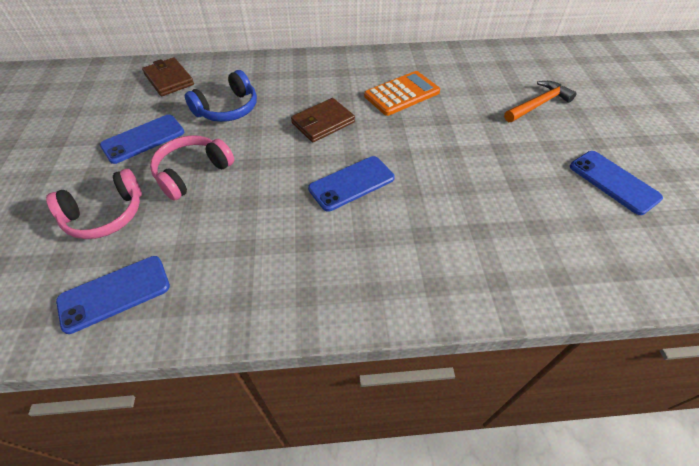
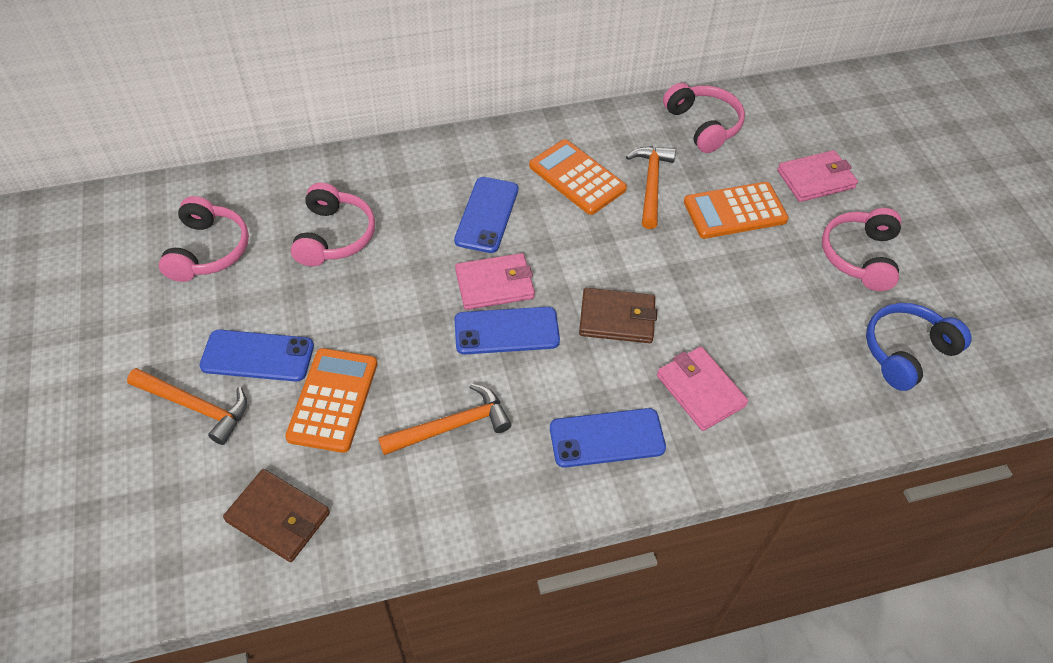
orange calculator: [364,71,440,116] = 1 -> [285,348,377,453] [529,139,627,215] [684,182,789,239] = 3
orange hammer: [504,81,577,122] = 1 -> [127,368,247,445] [378,384,512,455] [626,146,676,229] = 3
pink headphones: [46,169,142,239] [150,135,234,201] = 2 -> [159,196,249,282] [291,183,375,266] [663,83,745,153] [822,208,901,291] = 4
pink wallet: none = 0 -> [455,253,535,310] [657,347,748,431] [777,150,858,202] = 3

